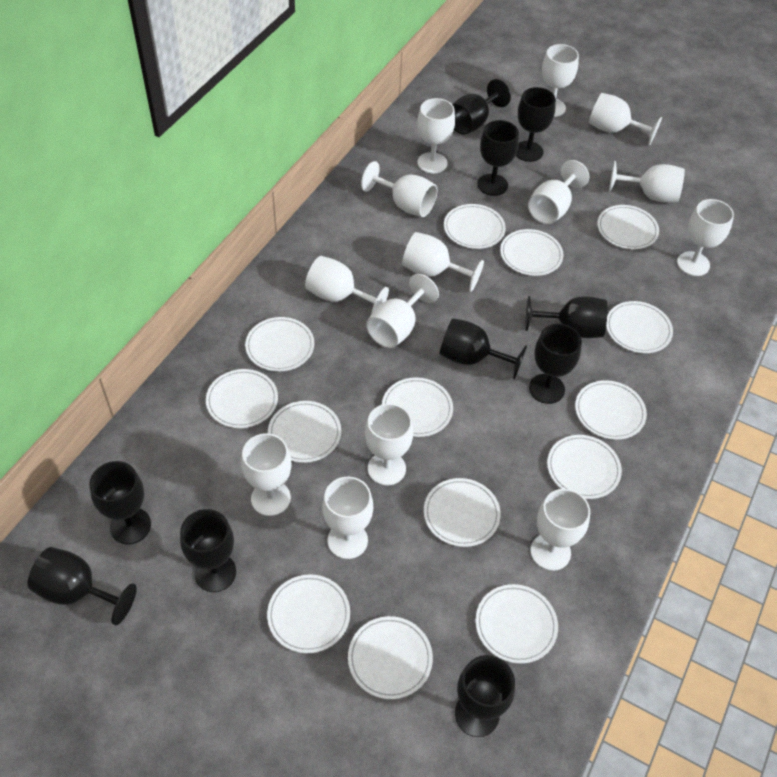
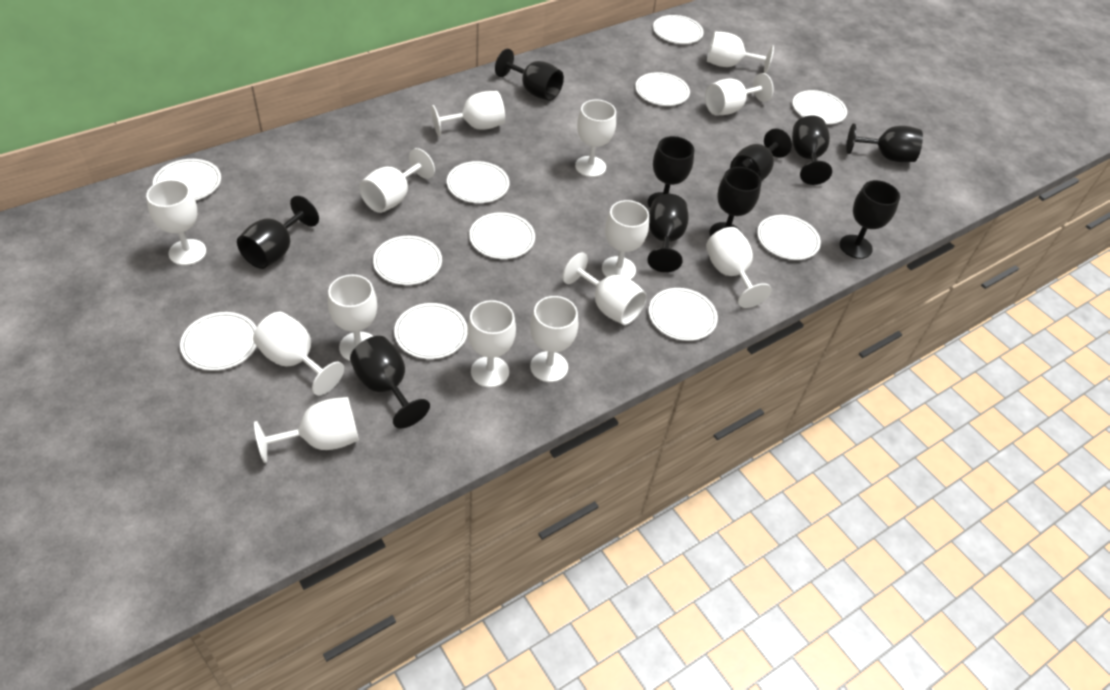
white plate: [206,369,278,428] [245,317,314,372] [267,574,350,653] [268,401,341,463] [348,616,433,699] [382,377,453,437] [424,478,501,547] [444,204,506,249] [475,584,558,664] [500,229,563,276] [547,435,622,499] [575,380,647,440] [597,205,659,249] [606,301,673,353] = 14 -> [153,159,221,200] [180,312,257,371] [373,236,442,285] [394,303,468,359] [447,161,509,203] [469,212,535,259] [635,72,690,106] [649,288,718,341] [653,15,704,44] [757,215,821,260] [792,90,847,124] = 11

